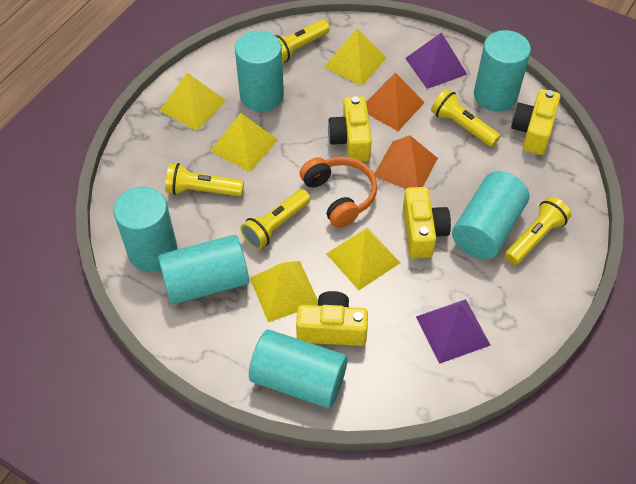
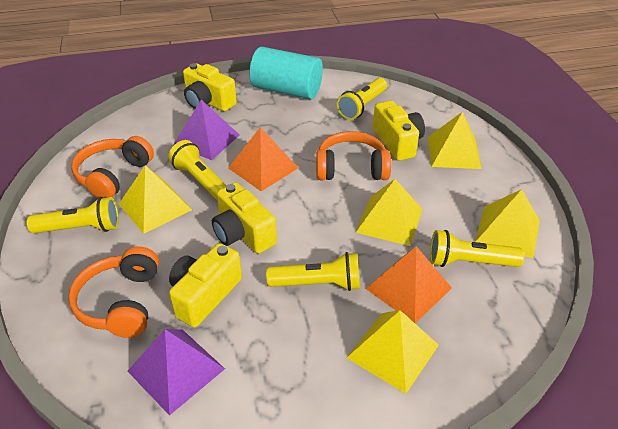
orange headphones: [300,157,377,228] = 1 -> [68,246,159,338] [71,136,154,199] [316,131,391,180] = 3
turquoise cylinder: [114,187,177,272] [158,235,249,305] [235,31,284,112] [249,329,348,408] [452,171,529,259] [474,30,531,112] = 6 -> [249,47,323,99] = 1

